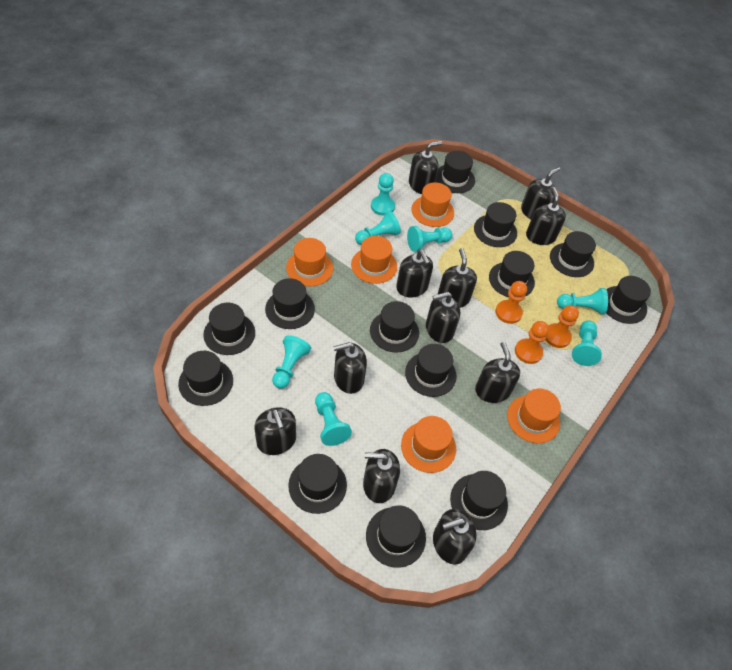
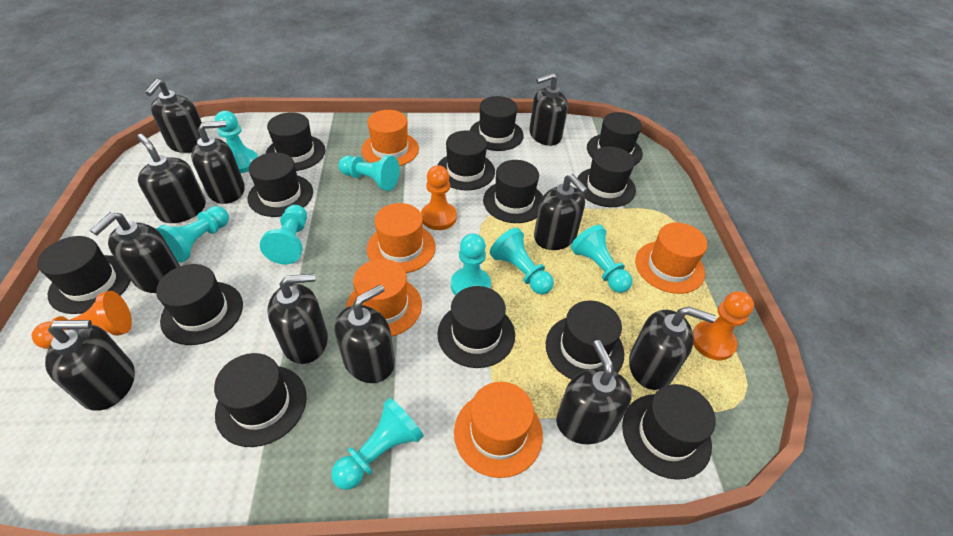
turquoise pawn: [272,335,311,389] [315,392,352,446] [355,211,401,245] [371,173,395,216] [407,226,452,252] [557,288,608,314] [572,320,602,366] = 7 -> [156,206,229,263] [215,111,258,173] [260,205,307,264] [331,398,424,490] [338,155,400,191] [451,233,491,296] [490,228,554,295] [571,225,632,293] = 8

